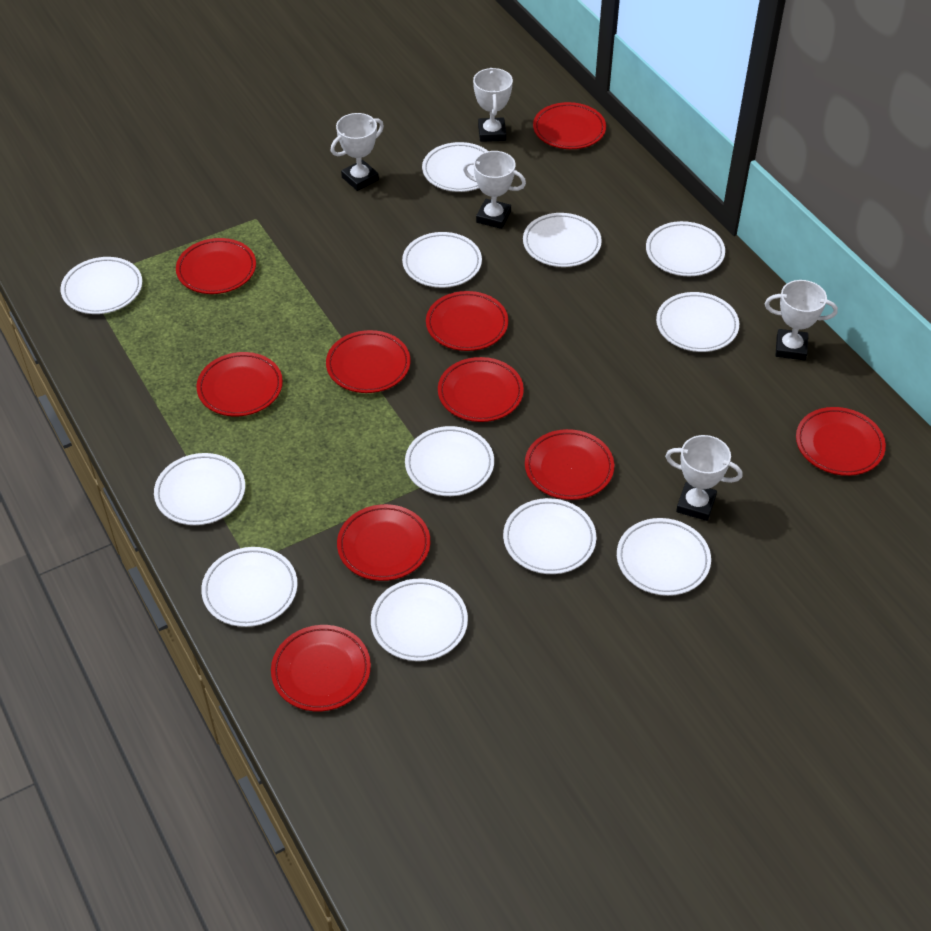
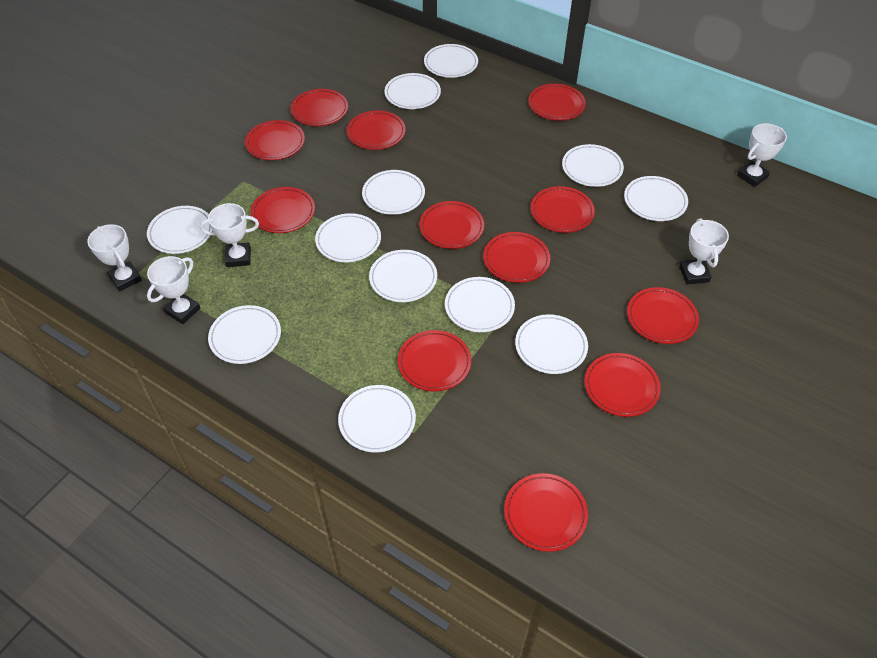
red plate: [176,238,256,294] [196,352,283,416] [271,625,371,711] [326,330,411,393] [337,504,430,581] [426,291,508,351] [438,357,524,422] [525,429,614,500] [533,102,606,149] [796,407,886,476] = 10 -> [245,120,305,160] [251,187,315,233] [291,89,348,126] [347,111,406,150] [398,330,471,392] [419,201,484,249] [483,232,550,283] [504,473,588,552] [529,84,586,121] [531,186,595,233] [585,353,661,417] [627,287,699,344] = 12

